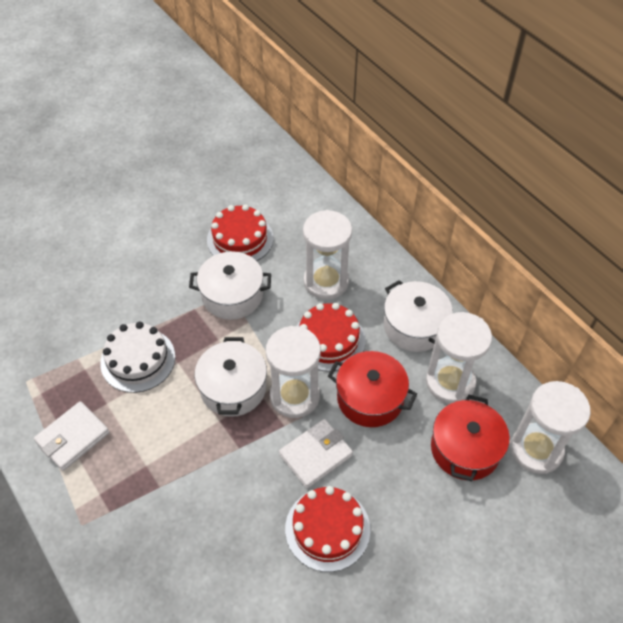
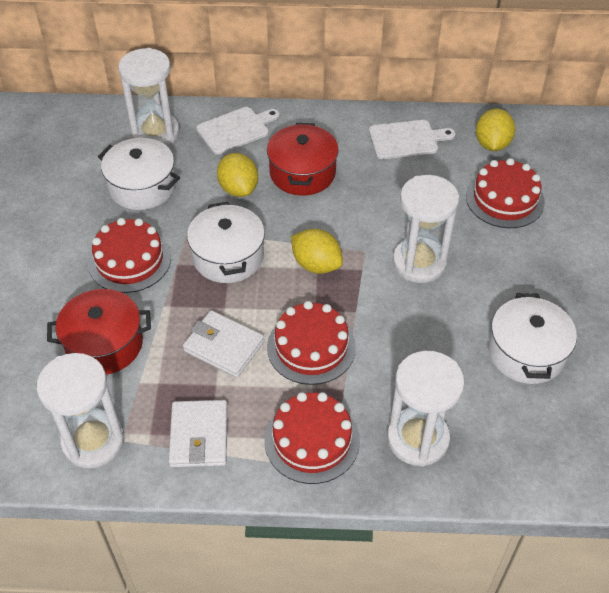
red cake: [207,204,273,261] [285,486,370,572] [297,303,366,372] = 3 -> [88,218,171,293] [264,392,360,484] [267,301,356,385] [466,158,545,228] = 4
white cake: [100,321,175,393] = 1 -> none = 0
white cutting board: none = 0 -> [196,107,280,155] [369,120,456,159] = 2
yellow lemon: none = 0 -> [217,153,258,197] [291,229,343,274] [476,109,515,151] = 3

